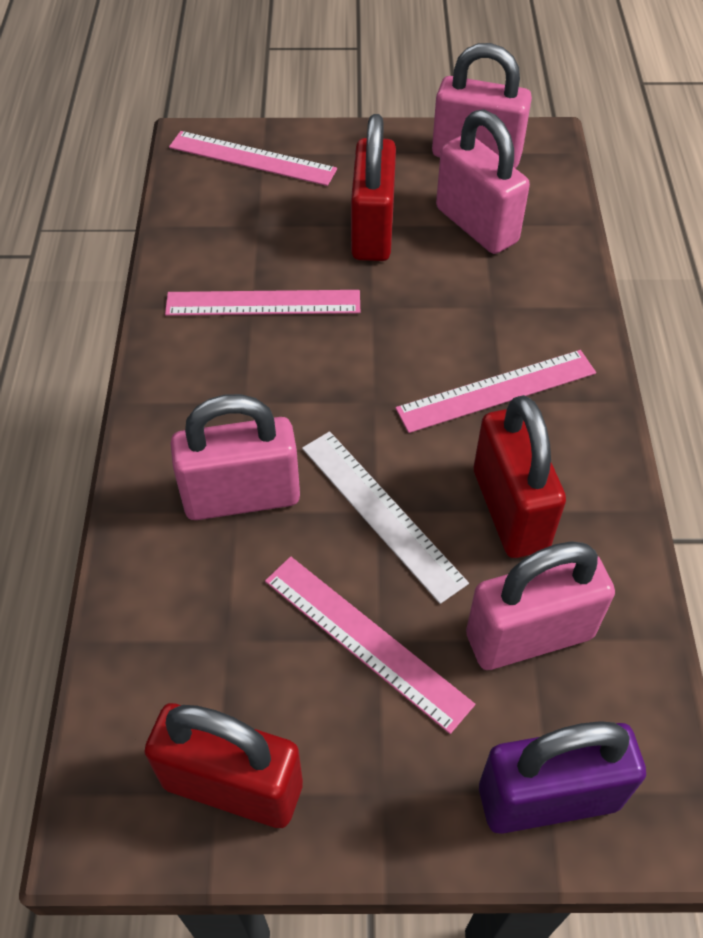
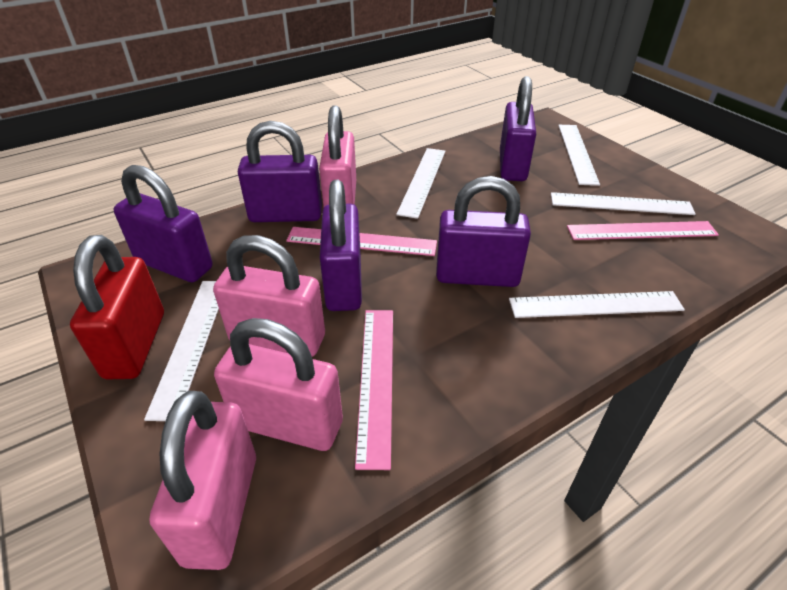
pink ruler: [165,290,360,316] [169,131,337,186] [265,556,475,734] [395,350,596,433] = 4 -> [286,227,437,256] [355,310,393,470] [567,221,719,240] = 3
purple padlock: [479,721,646,834] = 1 -> [113,165,213,282] [238,121,322,222] [320,180,362,311] [436,176,531,287] [500,76,536,181] = 5
red padlock: [144,703,303,828] [351,114,396,261] [474,395,566,558] = 3 -> [70,235,164,379] = 1
white ruler: [302,431,469,604] = 1 -> [144,281,219,421] [396,148,445,219] [509,291,685,318] [551,192,696,215] [558,125,600,186] = 5

